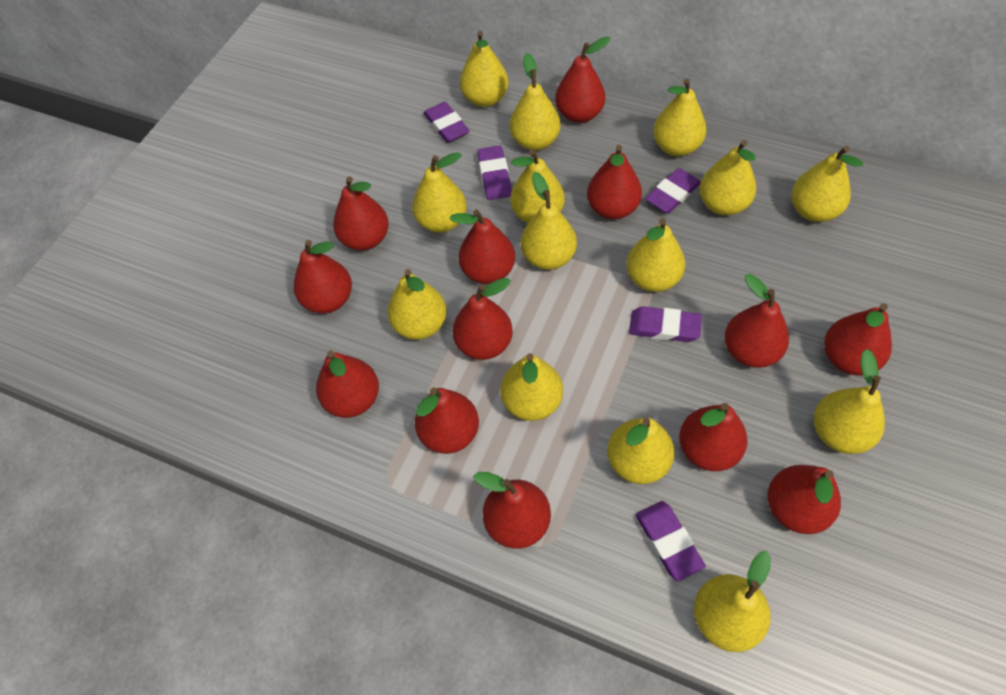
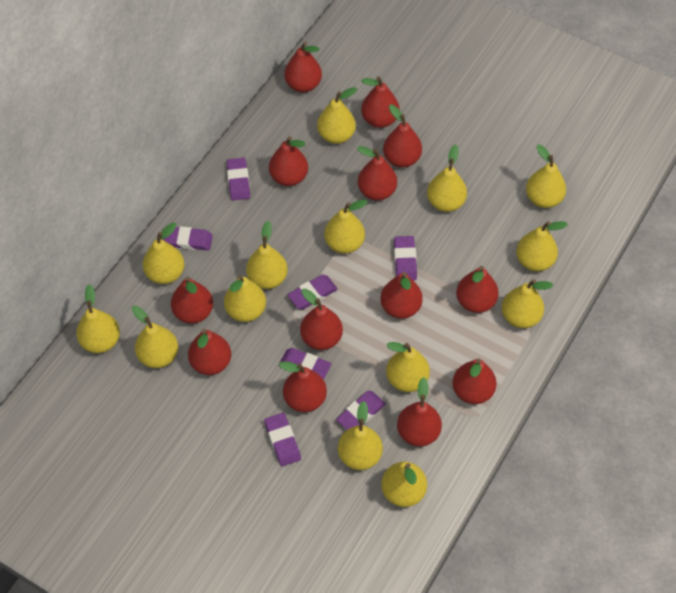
purple eraser: [423,102,469,143] [477,145,512,200] [629,306,702,342] [635,501,706,581] [645,168,701,213] = 5 -> [163,226,213,250] [227,158,250,201] [264,413,301,466] [279,348,331,380] [287,275,338,310] [336,391,386,430] [394,236,417,280] = 7

